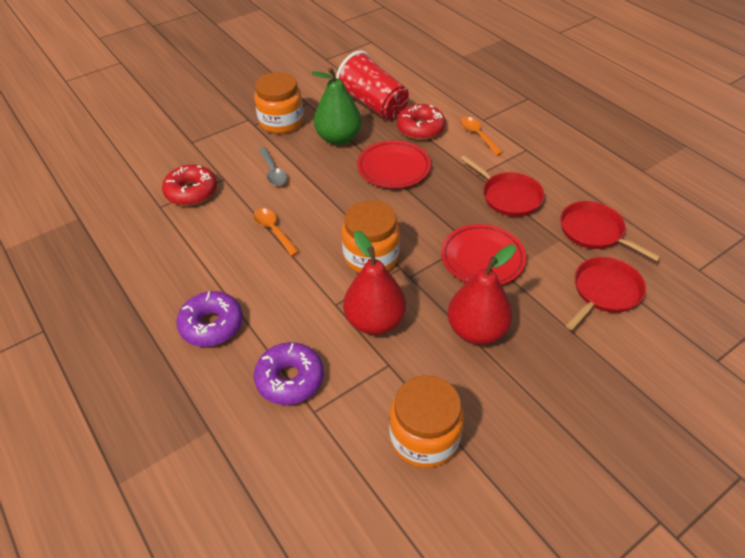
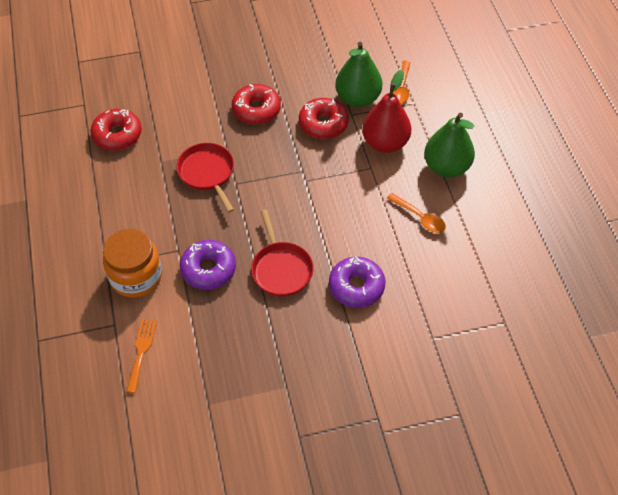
green pear: [311,67,362,145] = 1 -> [335,42,383,107] [424,113,475,177] = 2
grey spoon: [259,147,287,186] = 1 -> none = 0
orange fork: none = 0 -> [126,319,157,393] = 1
orange jar: [254,72,304,134] [342,200,400,273] [389,375,464,468] = 3 -> [103,229,162,298] = 1
red cup: [336,51,409,120] = 1 -> none = 0
red donut: [162,165,217,206] [397,104,445,140] = 2 -> [90,109,142,151] [232,84,281,124] [299,98,349,139] = 3
red pan: [461,155,545,217] [560,201,661,261] [566,257,646,330] = 3 -> [176,143,234,213] [251,209,314,297] = 2
red pear: [343,230,406,335] [448,245,516,345] = 2 -> [362,70,411,153] = 1
red plate: [357,140,431,188] [441,224,526,285] = 2 -> none = 0

